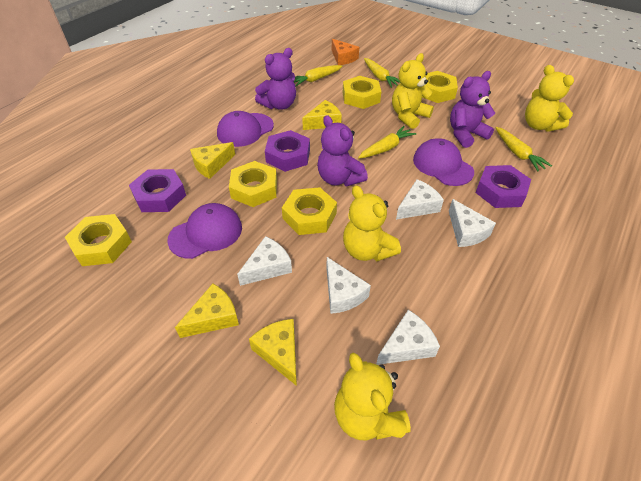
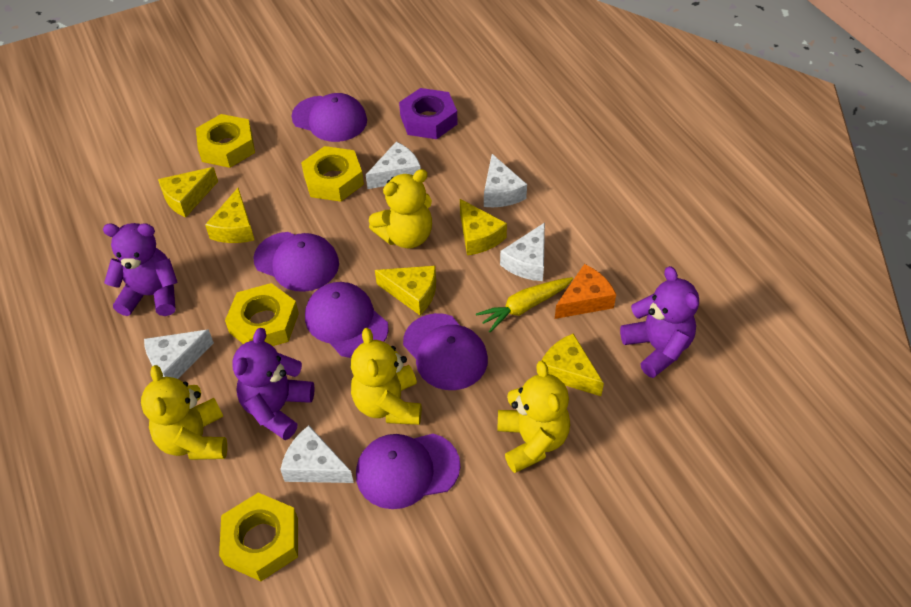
purple cap: [167,203,242,259] [217,111,274,147] [413,138,474,186] = 3 -> [253,232,339,292] [292,93,367,142] [305,282,389,358] [356,433,460,509] [403,313,488,390] = 5
purple nut: [129,169,186,212] [265,130,310,172] [475,165,531,208] = 3 -> [399,88,458,139] = 1
yellow carrot: [293,65,342,86] [358,126,416,159] [364,58,400,88] [495,127,552,171] = 4 -> [476,277,573,332] = 1
yellow cheese: [175,283,239,338] [190,142,235,179] [249,319,297,386] [302,100,342,130] = 4 -> [158,167,218,218] [205,188,254,243] [375,266,436,315] [460,199,507,255] [542,333,604,396] = 5
yellow nut: [65,214,132,266] [229,161,277,207] [282,187,337,235] [343,76,381,109] [422,71,458,103] = 5 -> [196,114,255,168] [219,493,298,581] [225,283,299,346] [301,146,364,202] = 4

